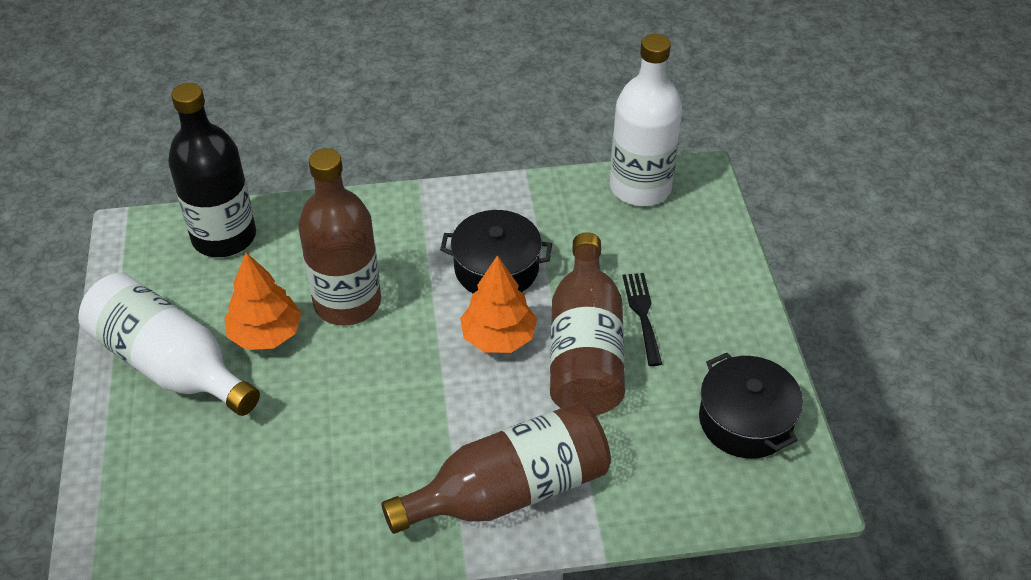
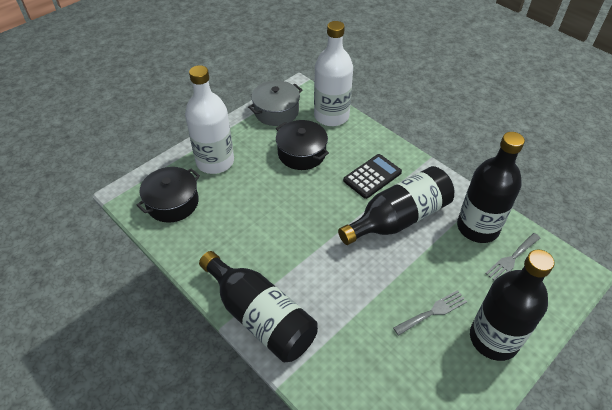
black bottle: [168,83,256,257] = 1 -> [199,251,318,362] [338,166,454,245] [457,132,525,243] [470,249,555,361] = 4
black calculator: none = 0 -> [343,154,402,199] = 1
black fork: [623,273,662,366] = 1 -> none = 0
brown bottle: [298,148,381,326] [382,402,611,534] [550,232,625,415] = 3 -> none = 0
grey fork: none = 0 -> [393,290,467,336] [485,233,540,280] = 2
grey pot: none = 0 -> [248,80,302,126] = 1
orange tree: [224,253,302,350] [460,255,537,353] = 2 -> none = 0

